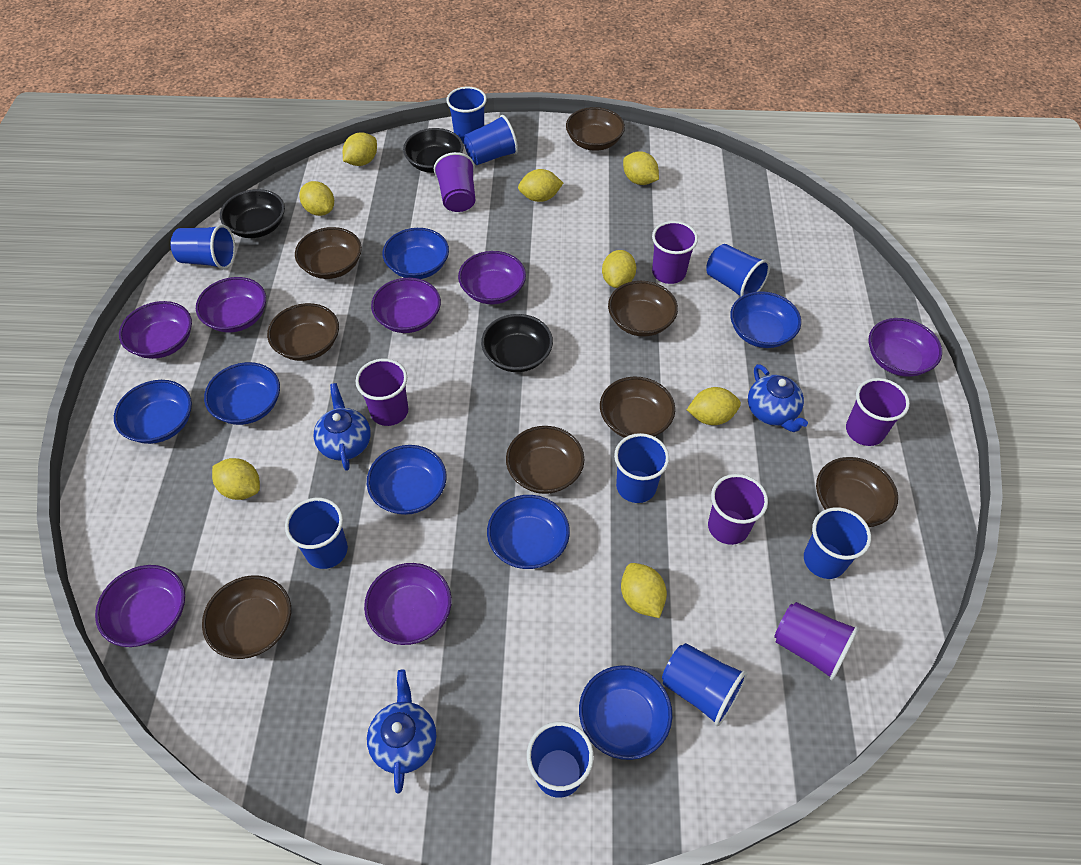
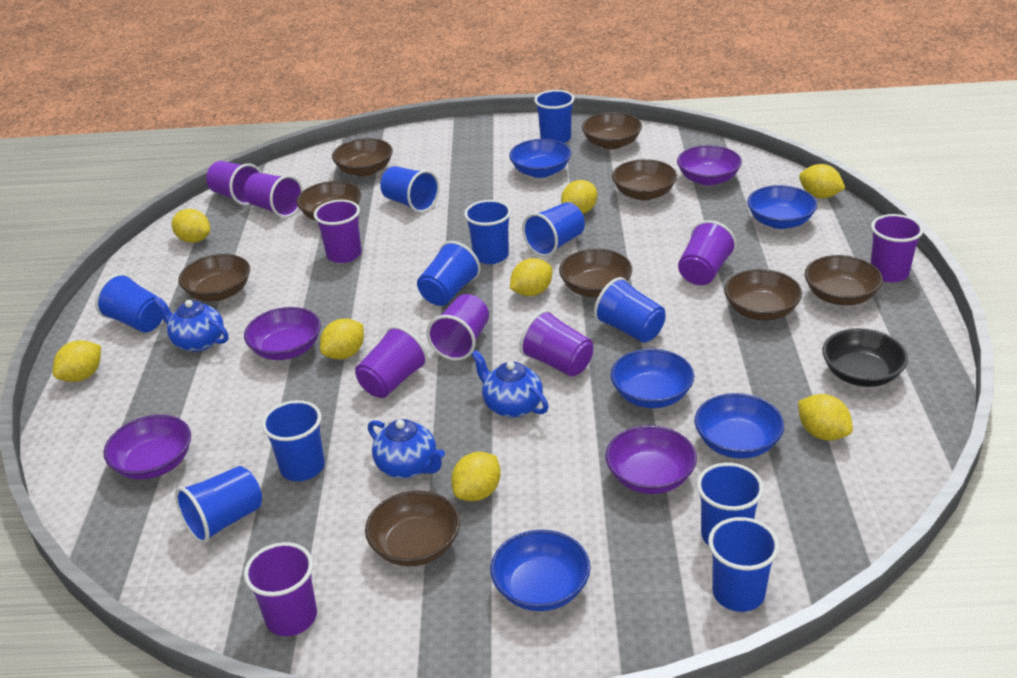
black bowl: [220,189,285,238] [403,128,464,173] [481,314,553,372] = 3 -> [822,328,908,387] = 1
blue bowl: [114,380,192,444] [204,362,280,425] [367,445,447,515] [382,228,449,279] [487,495,570,569] [579,665,672,760] [730,291,801,348] = 7 -> [490,530,590,611] [509,139,571,178] [611,349,694,408] [695,393,784,459] [747,185,817,229] = 5
blue cup: [170,224,235,270] [285,498,348,569] [446,87,487,144] [463,115,518,165] [527,722,594,798] [614,433,669,503] [662,643,747,726] [706,244,770,297] [804,507,871,579] = 9 -> [95,273,163,333] [175,466,262,544] [262,400,325,481] [380,166,439,213] [417,241,481,306] [464,200,511,264] [522,202,585,257] [534,90,574,143] [594,277,665,343] [697,463,764,546] [708,517,779,612] = 11
brown bowl: [202,575,291,659] [267,303,339,361] [295,227,362,279] [506,426,584,494] [566,107,625,151] [600,377,675,438] [608,281,678,337] [816,457,898,527] = 8 -> [179,254,250,301] [297,181,361,221] [332,138,393,177] [365,491,460,566] [559,249,632,297] [582,112,642,150] [612,159,677,201] [724,269,802,320] [805,255,883,305] = 9
purple bowl: [95,565,185,647] [119,301,192,359] [196,277,266,333] [364,563,452,645] [371,278,441,333] [458,251,526,304] [869,318,942,377] = 7 -> [103,415,191,479] [244,307,321,360] [606,425,697,494] [677,145,742,186] = 4
purple cup: [355,359,409,426] [434,152,475,212] [652,221,698,284] [708,474,768,545] [774,602,859,680] [846,378,910,446] = 6 -> [206,161,262,205] [244,173,303,218] [244,542,317,636] [314,200,362,263] [355,326,428,398] [427,294,489,361] [519,310,593,377] [678,220,737,285] [871,214,924,282] = 9

